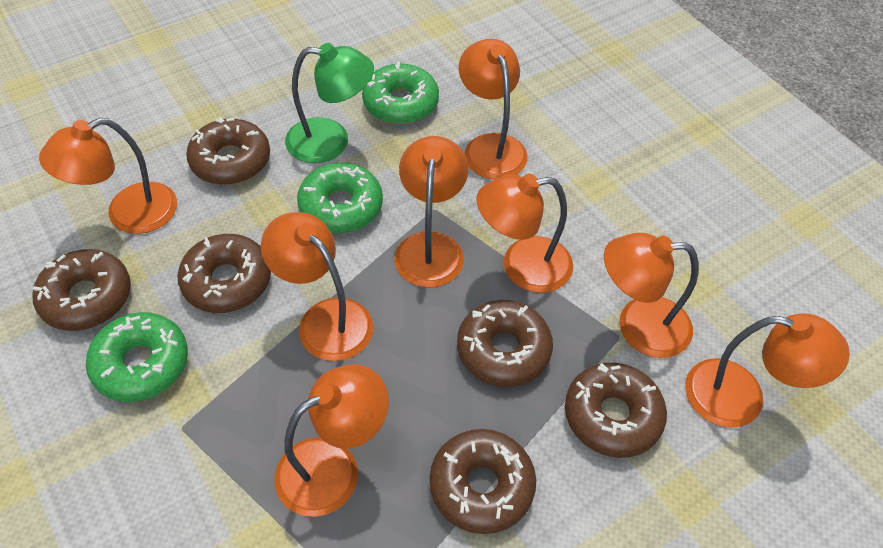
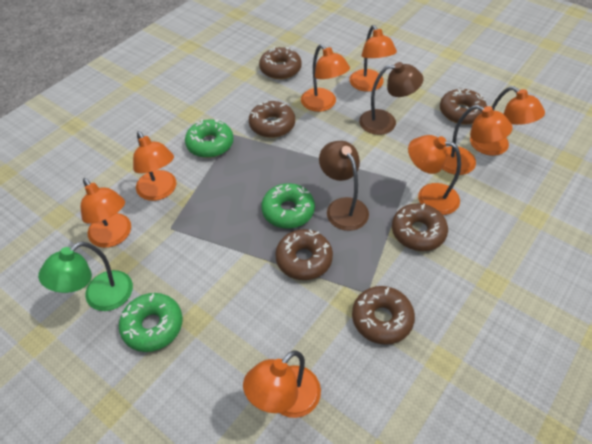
brown lamp: none = 0 -> [319,141,369,231] [359,62,423,135] = 2

